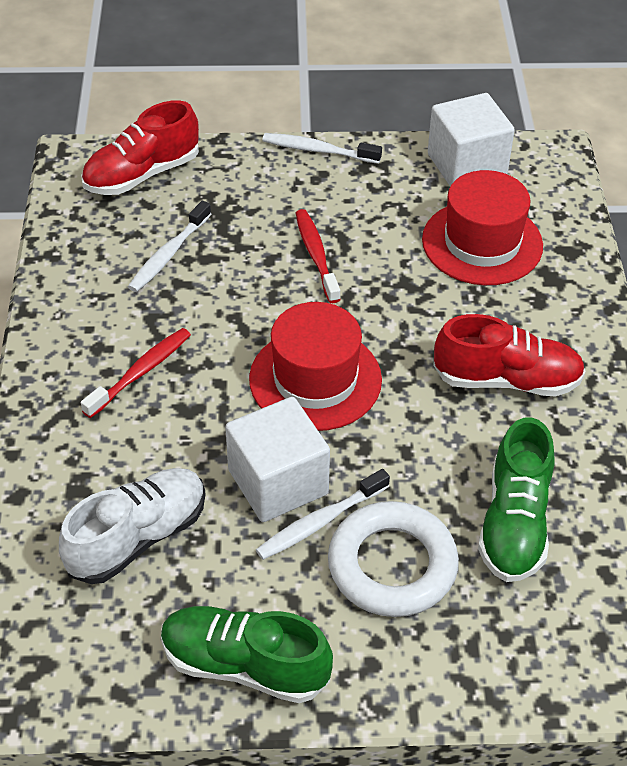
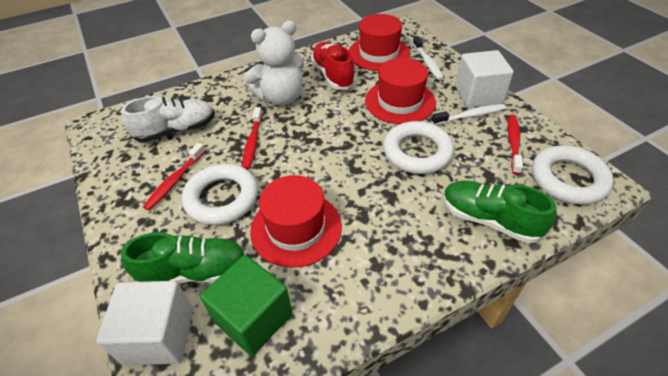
green cube: none = 0 -> [200,255,293,356] = 1
red hat: [249,302,382,431] [422,170,543,285] = 2 -> [250,175,342,268] [349,14,410,71] [365,58,436,124] = 3
red shoe: [81,100,199,195] [433,314,586,397] = 2 -> [311,42,356,90] = 1
red toothbrush: [81,328,191,418] [296,209,341,303] = 2 -> [143,143,206,210] [242,107,263,170] [508,114,523,175] = 3
white ring: [328,501,459,617] = 1 -> [182,164,258,225] [383,121,454,174] [532,145,614,205] = 3
white teddy bear: none = 0 -> [244,21,304,106] = 1
white toothbrush: [128,201,211,292] [256,469,390,560] [262,133,382,164] = 3 -> [413,36,444,80] [432,104,506,125] = 2

